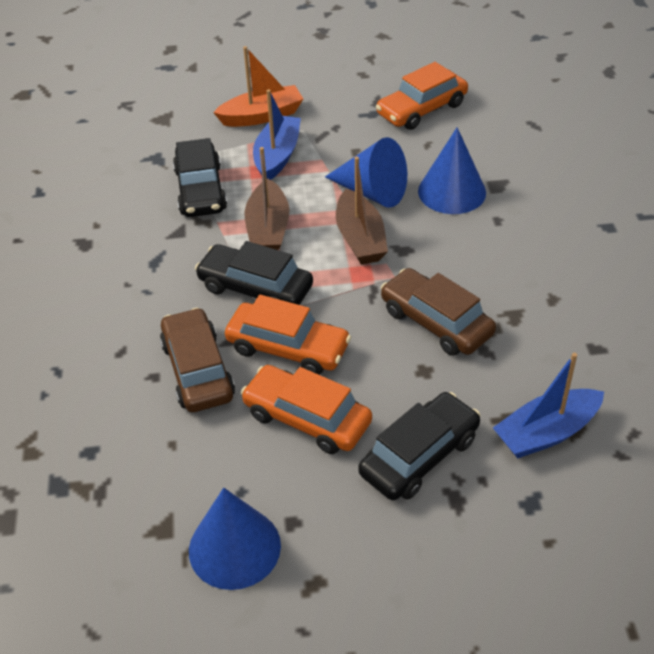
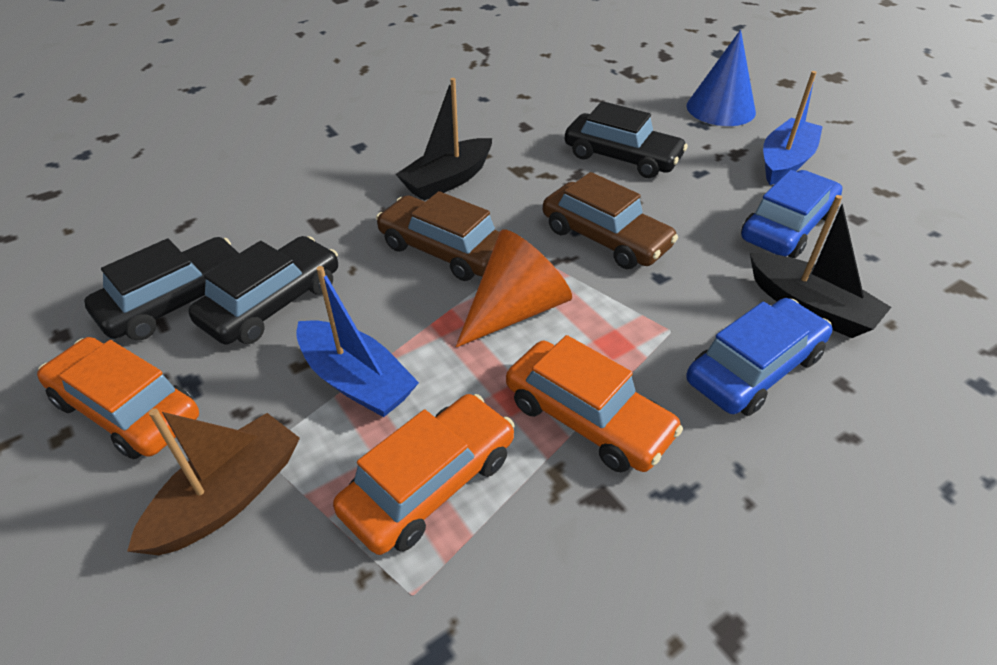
black boat: none = 0 -> [396,78,492,201] [750,195,891,338] = 2
blue car: none = 0 -> [686,298,832,416] [741,170,842,258] = 2
blue cone: [189,488,281,590] [325,137,407,208] [418,127,486,214] = 3 -> [686,30,756,126] = 1
brown boat: [245,147,289,250] [336,156,388,265] = 2 -> [127,408,300,555] = 1
orange boat: [213,46,303,127] = 1 -> none = 0
orange cone: none = 0 -> [456,230,572,347] = 1

